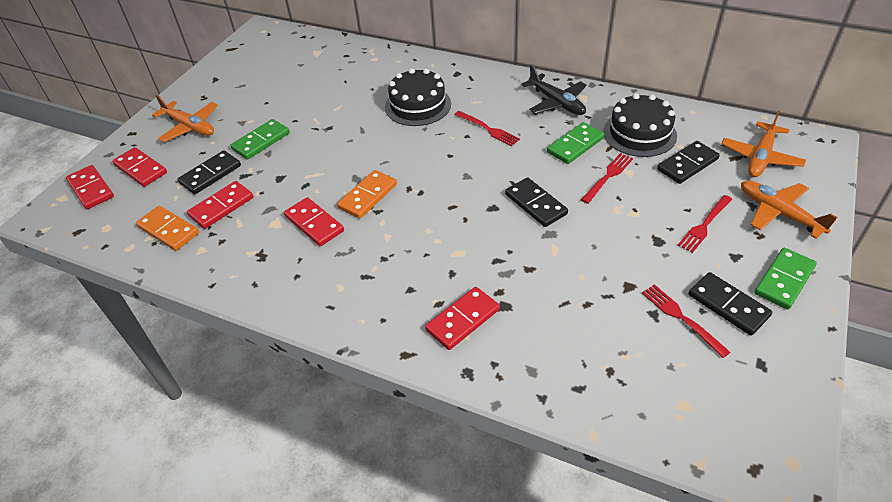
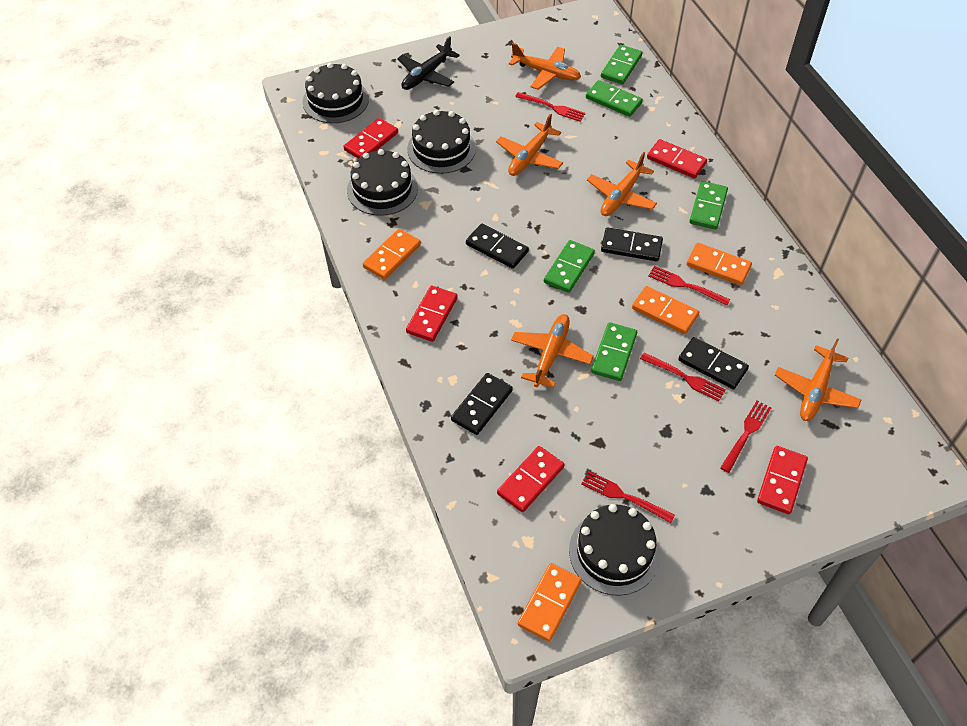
black cake: [385,68,451,126] [603,93,677,157] = 2 -> [303,63,369,123] [347,149,418,216] [407,110,476,174] [569,504,660,596] = 4
green domino: [230,119,290,160] [547,122,604,164] [754,248,817,310] = 3 -> [544,240,595,293] [586,80,643,117] [591,322,637,381] [601,45,643,85] [689,181,728,230] = 5
orange domino: [136,206,199,251] [337,170,397,219] = 2 -> [363,229,421,280] [518,563,582,642] [632,286,699,334] [687,243,752,285] = 4
orange plane: [152,95,218,142] [721,110,806,177] [741,181,837,239] = 3 -> [496,114,563,176] [509,43,581,90] [511,314,594,388] [587,152,657,216] [775,338,862,421] = 5
red fork: [454,111,520,147] [581,153,633,204] [642,284,731,358] [678,195,732,253] = 4 -> [515,92,586,122] [581,471,675,523] [640,352,726,402] [648,266,730,306] [720,400,772,473] = 5

